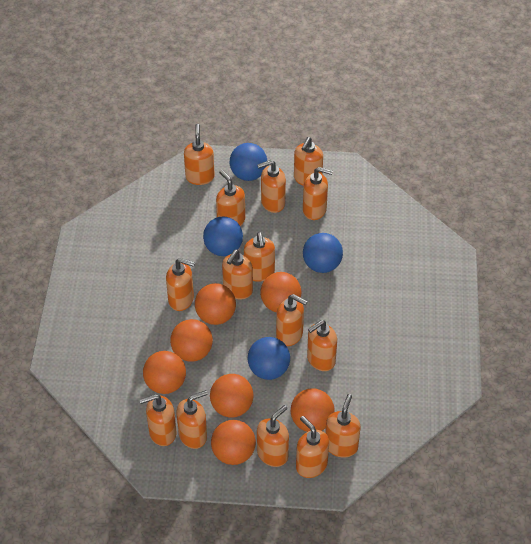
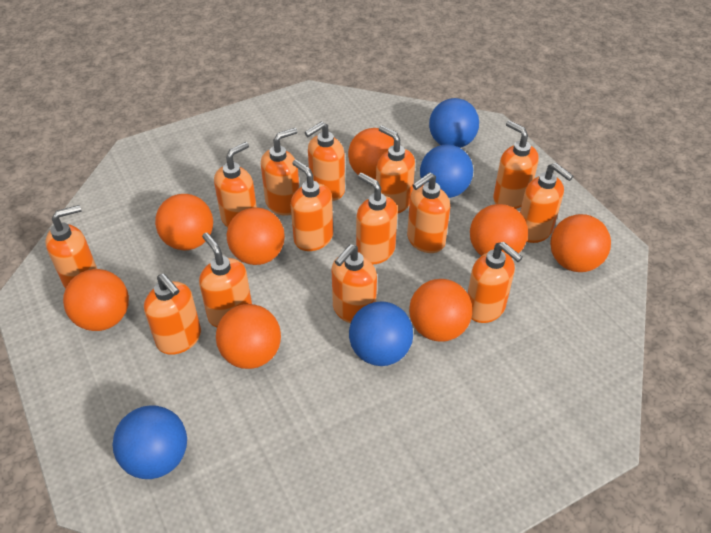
orange ball: [143,351,186,394] [170,319,213,362] [195,283,236,325] [210,374,253,417] [211,420,256,465] [260,272,301,313] [291,388,335,432] = 7 -> [63,269,129,331] [155,194,213,250] [216,304,281,369] [227,207,285,265] [348,128,394,180] [409,279,472,342] [470,204,528,258] [550,214,611,272] = 8
orange soap dispenser: [139,394,176,446] [166,258,195,311] [176,390,208,449] [184,124,215,185] [216,170,245,226] [222,250,253,299] [244,232,275,282] [257,160,286,213] [257,405,289,467] [276,294,308,346] [294,137,323,186] [296,416,329,478] [303,167,333,220] [307,320,337,371] [325,394,361,458] = 15 -> [45,205,97,289] [144,273,201,355] [199,233,252,328] [214,142,257,228] [261,128,299,216] [291,160,333,251] [305,121,345,201] [332,244,377,323] [356,173,398,264] [376,125,415,214] [407,172,450,253] [468,242,523,323] [493,120,539,209] [520,163,573,243] = 14

